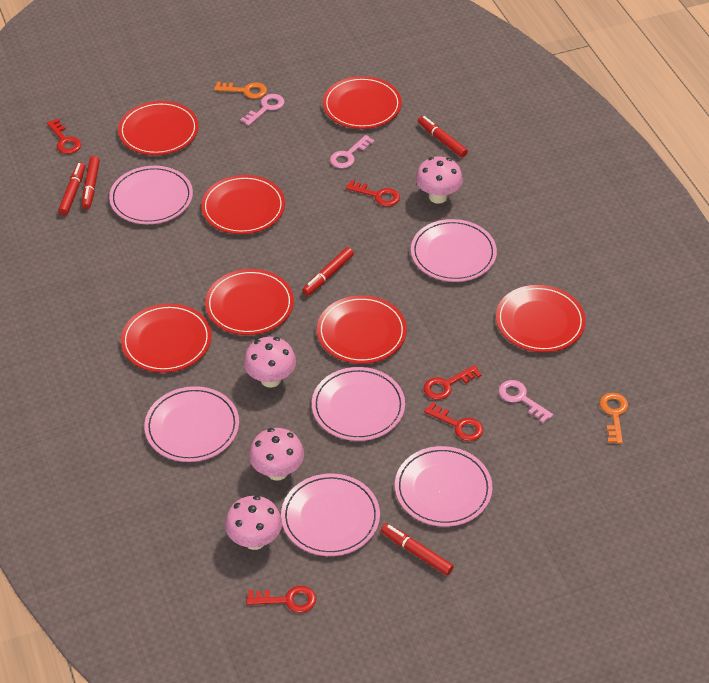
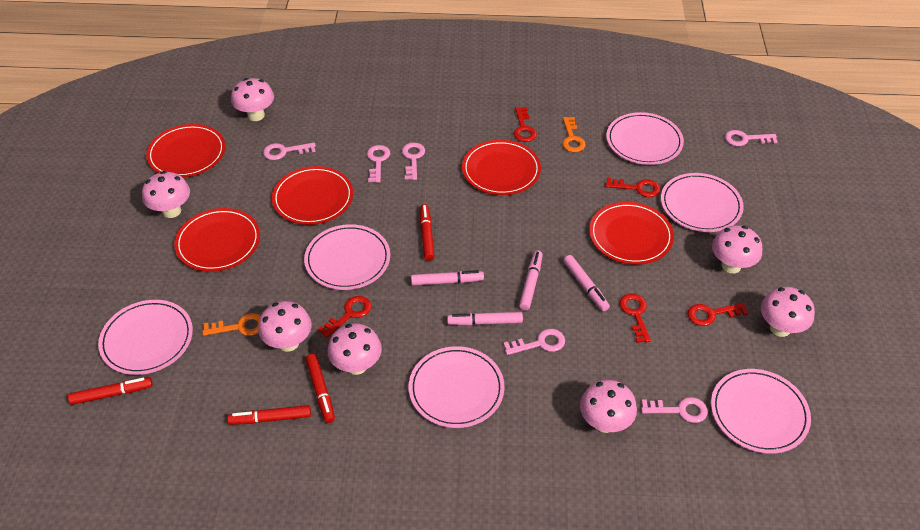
pink key: [240,94,285,126] [330,135,375,168] [499,380,553,423] = 3 -> [263,143,316,160] [367,145,390,183] [402,142,425,180] [504,329,565,355] [641,397,708,423] [725,130,778,146] = 6
pink marker: none = 0 -> [411,270,484,286] [447,312,523,326] [519,250,543,310] [564,255,610,311] = 4
pink mushroom: [225,496,282,550] [244,337,296,388] [249,428,304,480] [415,156,463,203] = 4 -> [142,171,190,218] [231,78,274,121] [258,301,312,352] [327,323,382,375] [580,380,637,433] [712,225,762,273] [761,287,815,337] = 7
red marker: [58,162,85,215] [82,156,100,209] [302,247,354,296] [381,523,454,575] [418,116,468,157] = 5 -> [68,377,153,405] [227,405,311,425] [306,354,335,423] [420,204,435,261] = 4
red plate: [118,101,199,155] [121,304,211,373] [201,175,285,234] [205,269,294,335] [317,295,407,364] [323,76,402,129] [496,285,586,352] = 7 -> [146,124,225,178] [174,208,260,272] [272,166,353,225] [462,140,541,195] [589,202,674,265] = 5

